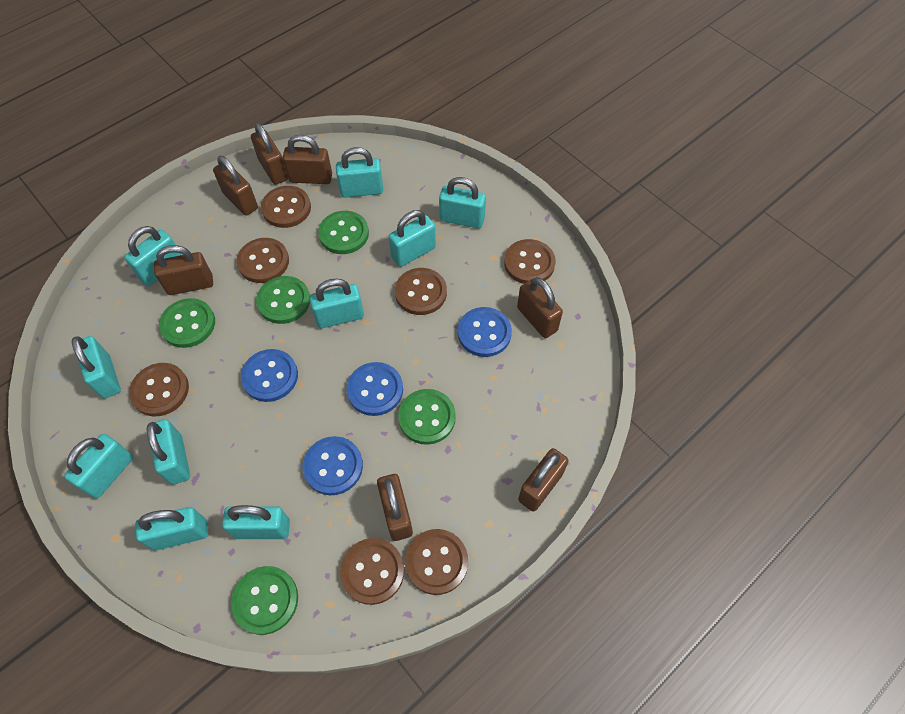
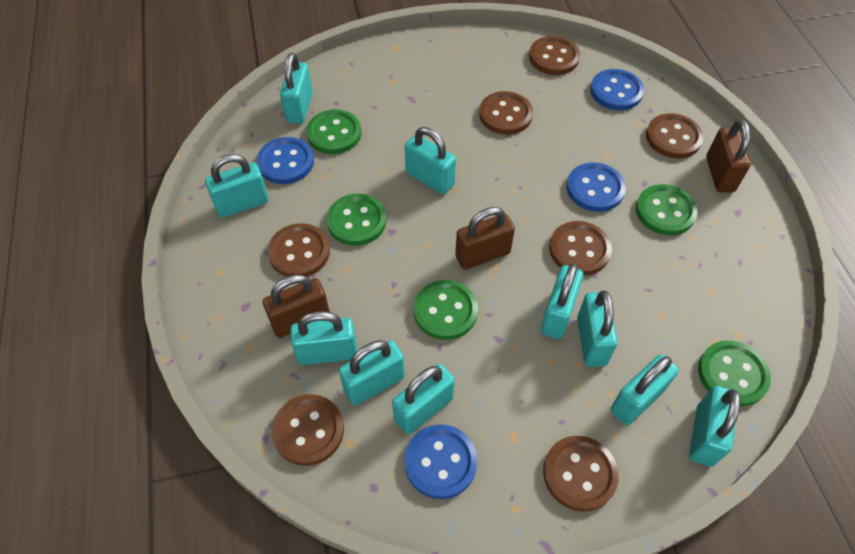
brown padlock: [154,245,213,295] [213,156,258,216] [251,123,288,185] [283,135,332,184] [377,474,413,541] [517,277,563,338] [518,448,569,512] = 7 -> [263,275,330,338] [455,207,515,270] [706,120,751,193] = 3

